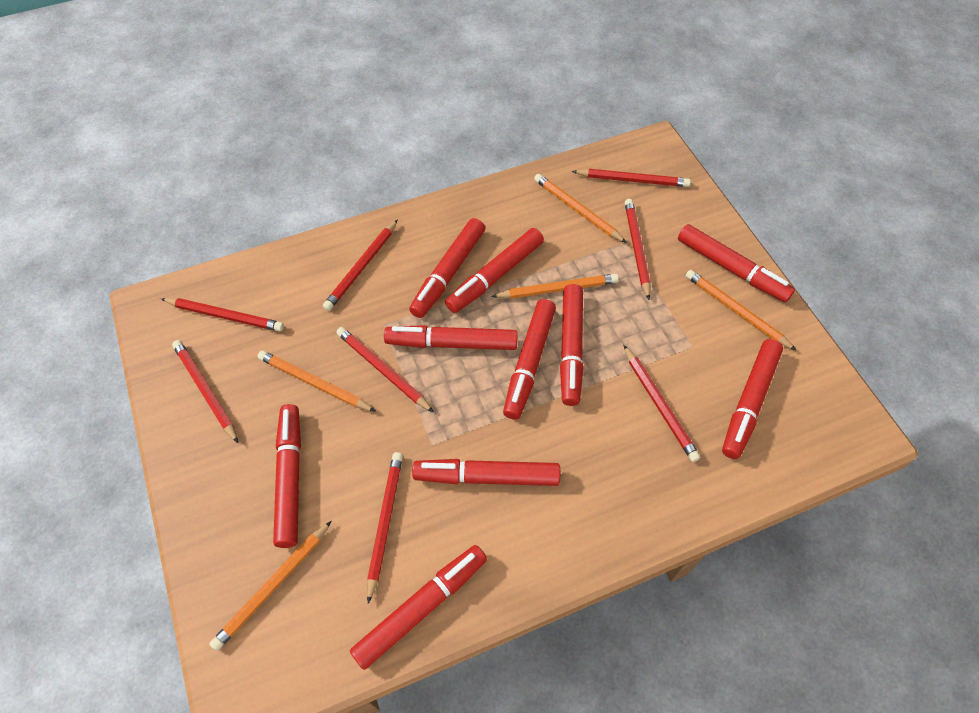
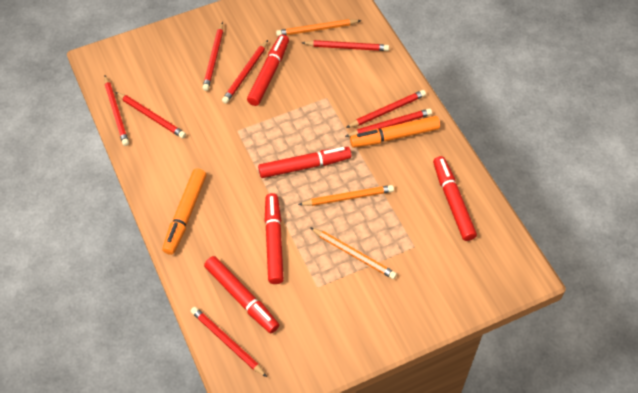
orange marker: none = 0 -> [162,168,206,255] [350,116,440,148] = 2
orange pencil: [210,521,331,651] [257,350,376,412] [491,274,619,299] [534,174,627,243] [686,270,797,351] = 5 -> [276,19,361,36] [298,185,394,206] [310,227,397,279] = 3
red marker: [273,404,301,548] [350,545,487,670] [384,325,518,350] [409,218,485,318] [412,459,560,486] [445,228,544,313] [503,299,556,420] [560,284,583,406] [678,224,795,302] [722,339,783,459] = 10 -> [204,256,279,333] [247,35,289,106] [258,147,351,178] [265,193,284,284] [433,156,477,241] = 5

